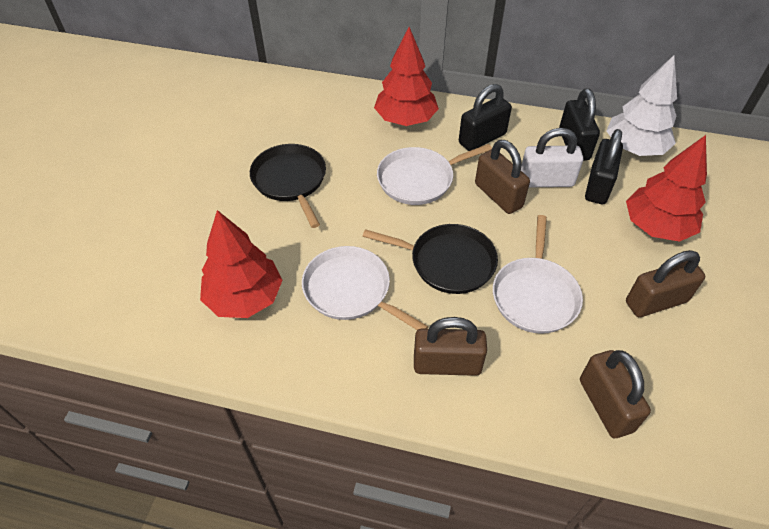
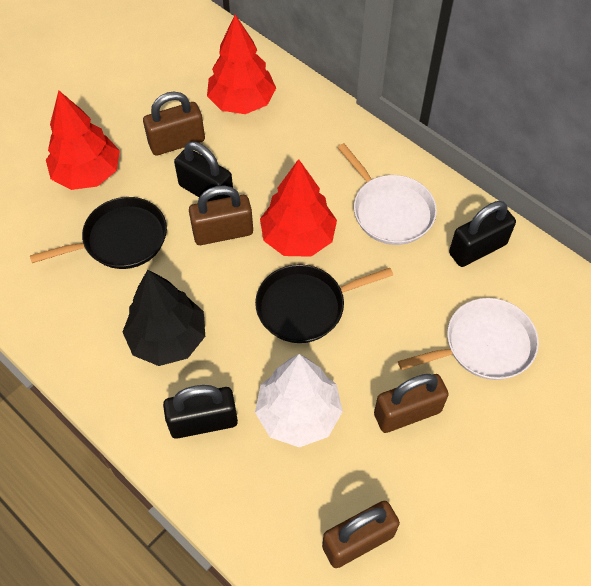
black tree: none = 0 -> [123,270,205,366] = 1
white padlock: [521,128,583,188] = 1 -> none = 0
white pan: [302,246,428,330] [377,144,492,205] [493,215,583,334] = 3 -> [337,143,437,245] [398,298,539,380] = 2

